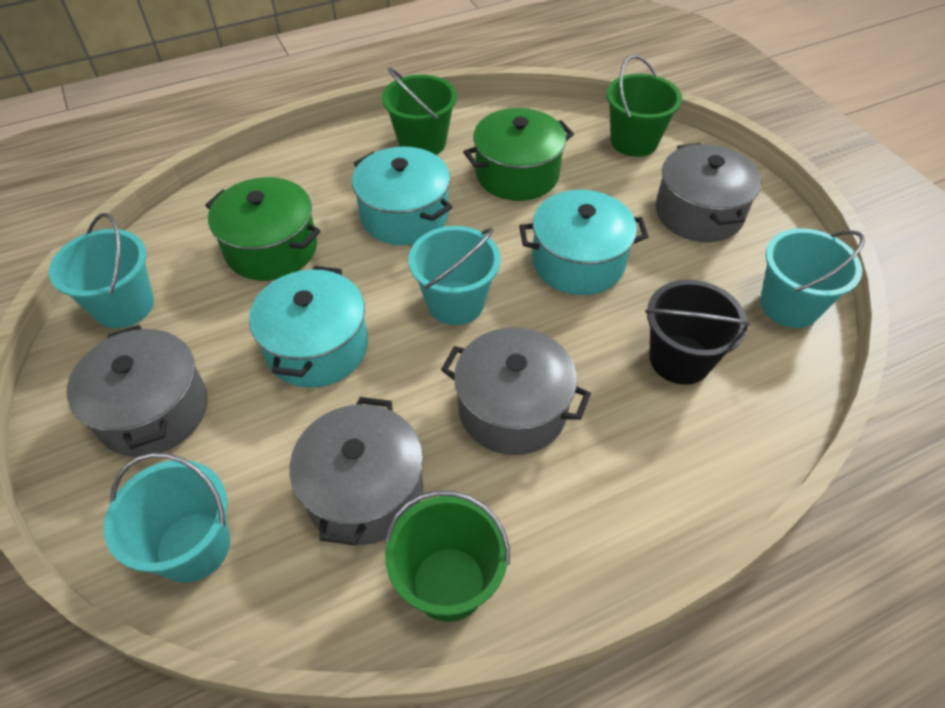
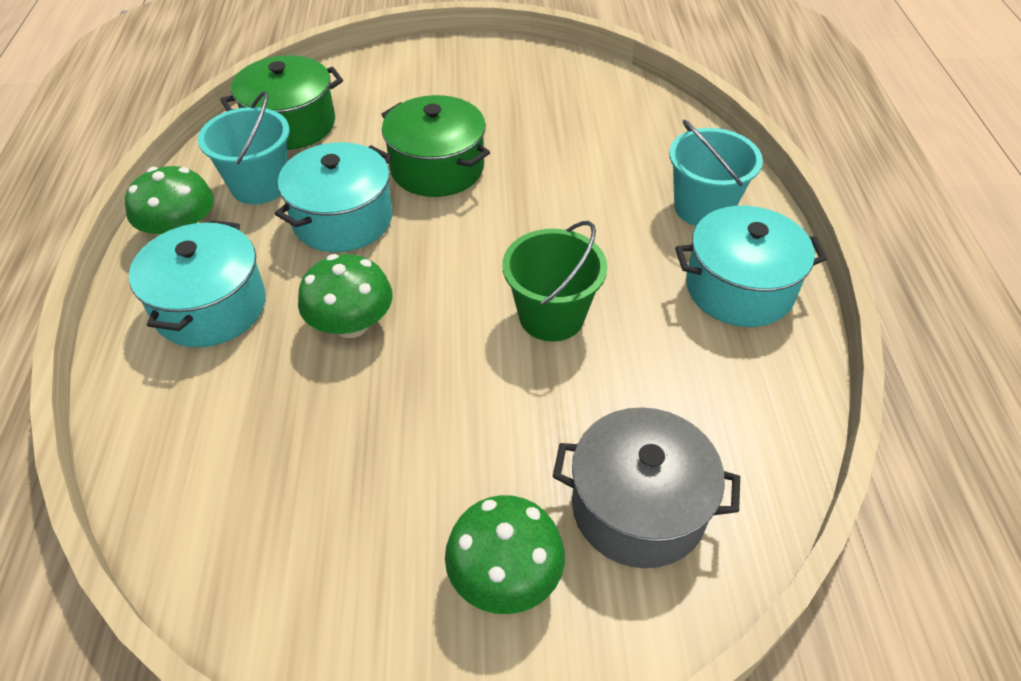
black bucket: [645,280,751,385] = 1 -> none = 0
green bucket: [382,68,457,155] [385,490,510,622] [606,55,682,157] = 3 -> [502,221,608,342] = 1
green mushroom: none = 0 -> [125,166,214,234] [298,254,393,338] [445,495,565,614] = 3
grey pot: [67,325,208,457] [290,397,423,545] [441,327,591,455] [655,143,762,242] = 4 -> [553,407,740,568] = 1
turquoise bucket: [49,213,154,328] [104,452,230,583] [409,226,501,325] [760,228,865,328] = 4 -> [198,91,290,204] [669,120,763,226] = 2

